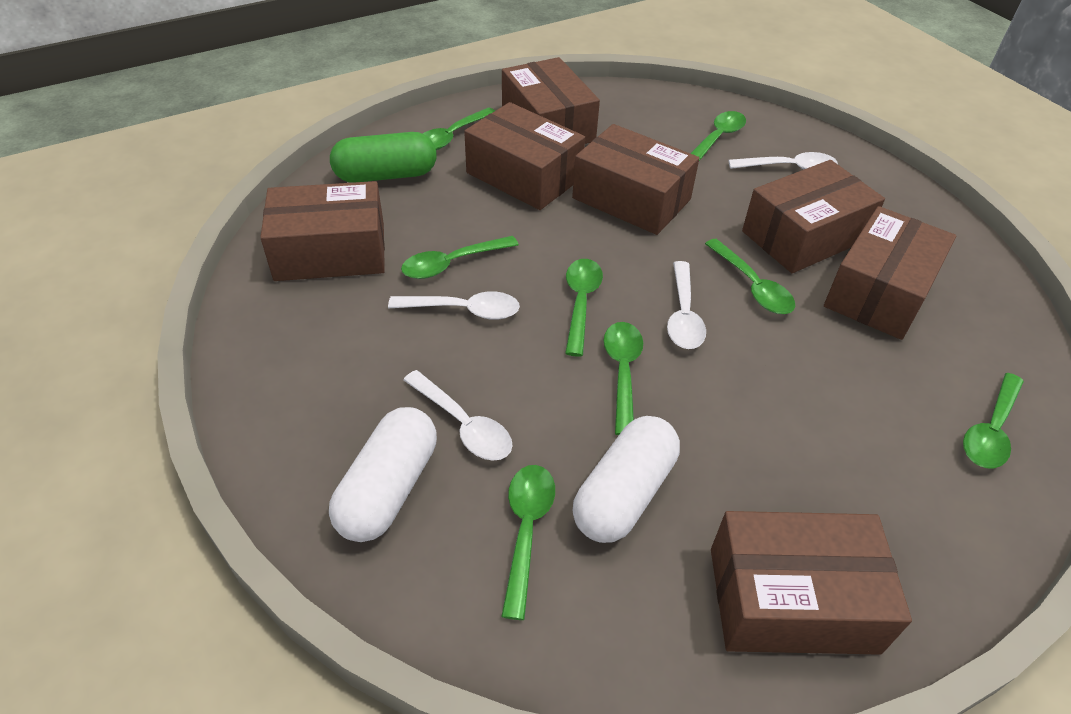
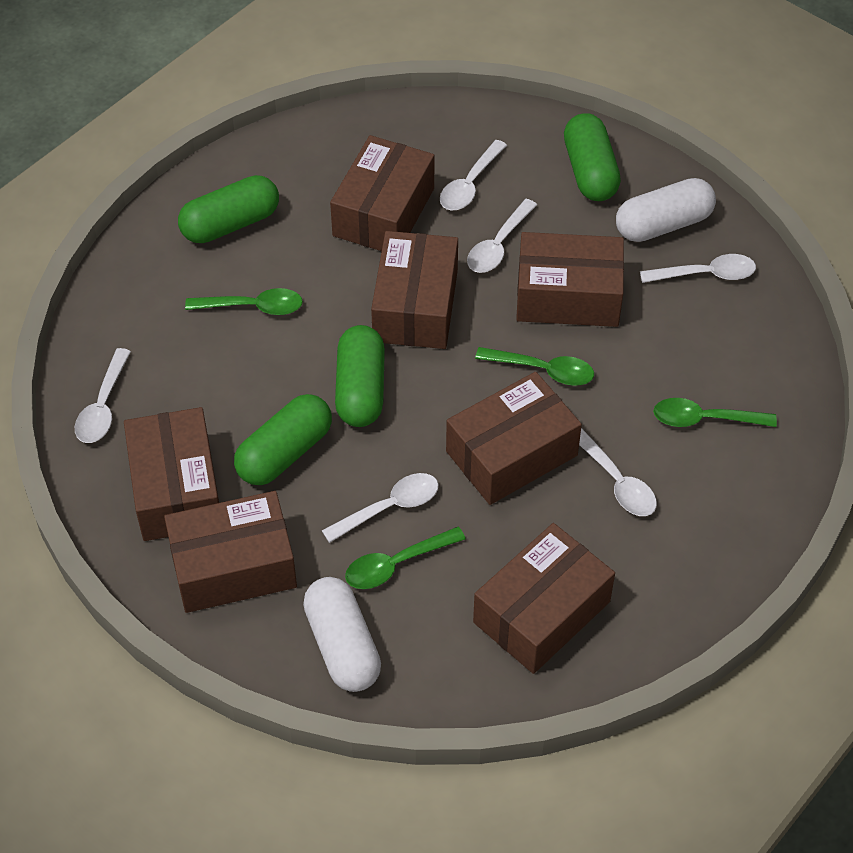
green capsule: [330,132,437,183] = 1 -> [178,175,279,243] [234,394,332,485] [335,325,385,427] [564,113,621,201] = 4
green spoon: [401,236,519,279] [423,107,495,150] [501,465,555,620] [565,259,603,356] [604,322,643,435] [690,111,746,161] [705,239,795,314] [963,373,1024,469] = 8 -> [185,288,303,315] [345,527,466,589] [475,347,594,386] [653,398,777,427] = 4
white spoon: [388,291,520,320] [403,370,513,461] [667,261,706,349] [728,152,838,169] = 4 -> [75,348,131,443] [322,473,439,543] [440,140,507,210] [467,199,537,273] [579,428,657,516] [640,254,756,283] = 6

